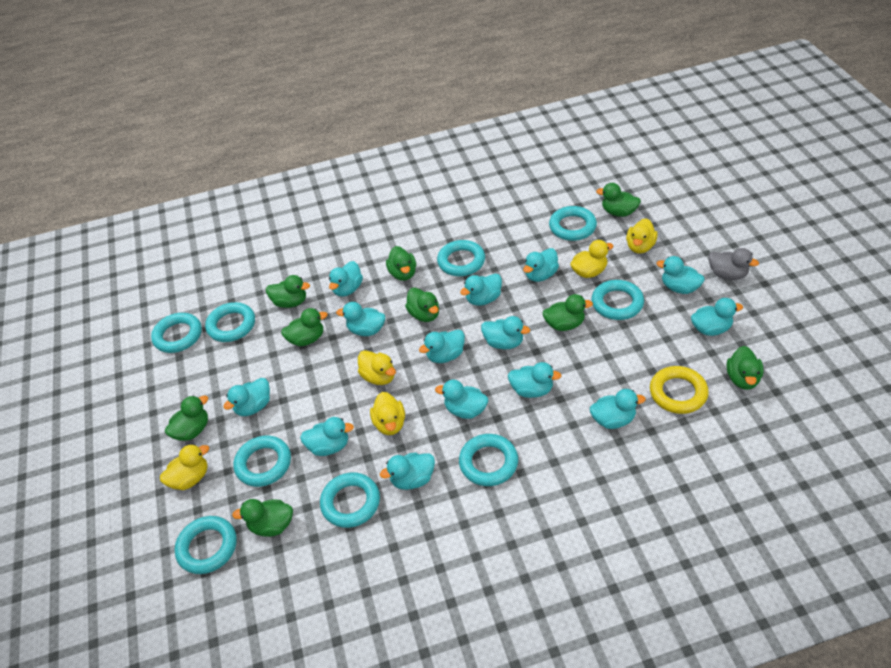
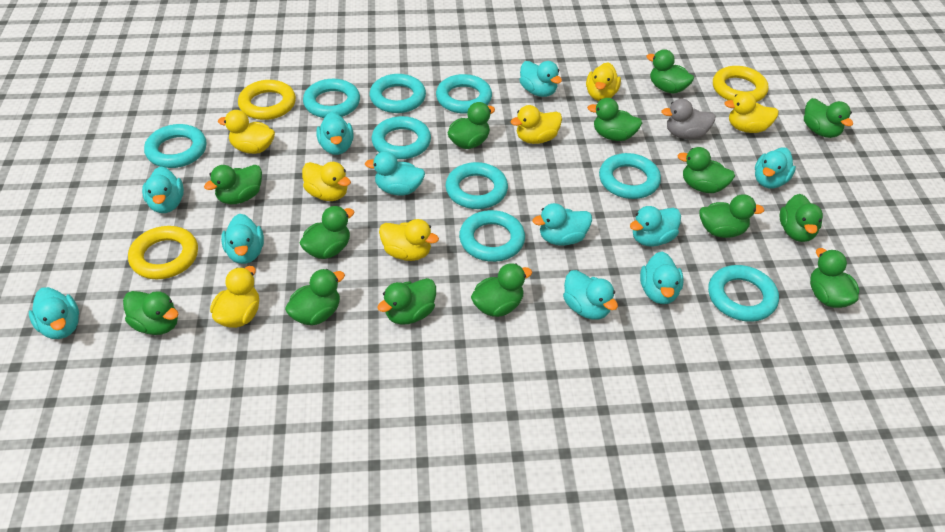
green duck: [165,395,208,441] [232,499,293,537] [266,275,310,308] [281,308,328,346] [386,246,416,281] [405,288,439,322] [543,294,593,331] [596,183,641,217] [727,346,764,390] = 9 -> [123,291,179,335] [204,165,262,204] [285,269,345,325] [299,206,354,259] [377,278,436,325] [448,102,495,149] [471,263,532,317] [587,98,642,141] [646,49,694,93] [677,147,735,193] [699,194,765,238] [779,194,823,242] [804,98,853,138] [810,248,859,308] = 14
turquoise duck: [223,378,270,416] [300,417,354,456] [329,261,363,297] [336,302,385,336] [380,453,435,490] [419,329,465,363] [435,380,488,419] [460,273,502,306] [481,316,530,349] [508,362,561,398] [523,248,559,282] [590,389,646,429] [656,256,705,294] [691,298,743,336] = 14 -> [29,287,79,339] [142,166,184,213] [221,214,264,264] [316,112,354,155] [365,151,425,195] [519,61,562,97] [533,203,592,246] [563,270,618,319] [630,206,681,247] [640,252,683,304] [755,148,796,188] = 11
yellow duck: [160,444,209,490] [358,350,396,385] [370,392,405,435] [570,240,613,278] [626,218,658,254] = 5 -> [210,266,259,328] [218,110,275,154] [302,162,351,201] [379,219,439,261] [510,105,562,144] [586,62,621,101] [724,92,779,133] = 7
yellow ring: [650,366,709,414] = 1 -> [128,226,198,279] [238,80,296,120] [713,66,769,102] = 3

